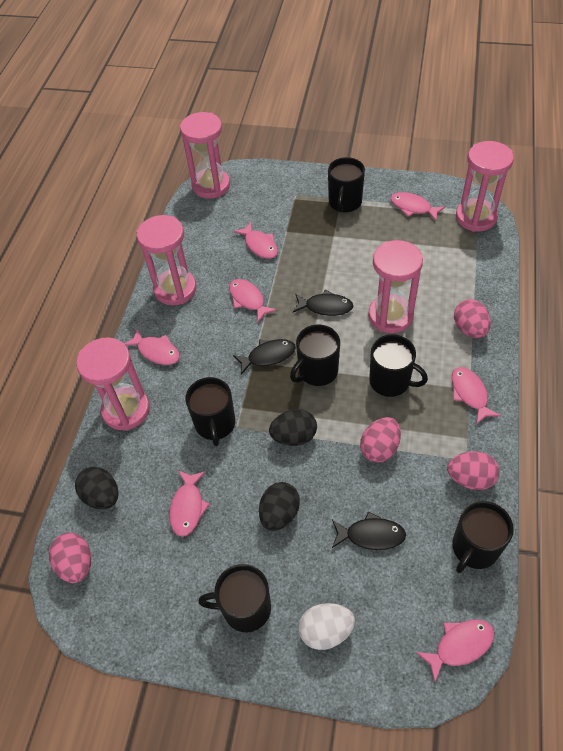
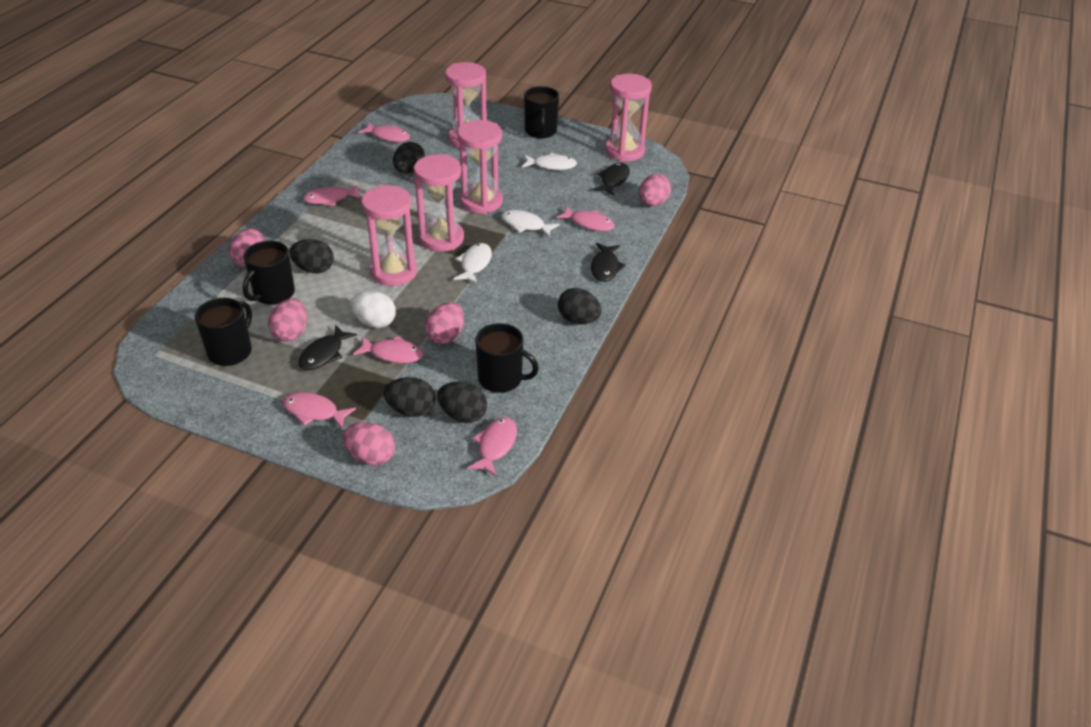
black egg: [75,467,118,509] [259,482,300,531] [269,409,317,446] = 3 -> [289,239,334,273] [383,377,436,417] [393,142,425,174] [437,382,487,423] [558,288,602,324] = 5
black mug: [185,377,235,446] [199,564,271,632] [290,325,340,386] [328,157,365,213] [369,334,428,397] [452,501,514,573] = 6 -> [195,298,252,366] [243,241,295,305] [475,323,539,393] [524,86,559,139] = 4
pink egg: [49,533,91,583] [360,417,401,463] [447,451,500,490] [454,299,491,338] = 4 -> [229,229,265,267] [268,299,307,341] [343,422,395,466] [425,302,464,344] [639,174,671,206] = 5
pink fish: [125,328,180,365] [169,471,210,537] [229,279,277,322] [233,222,278,259] [390,192,445,221] [416,620,494,682] [452,367,501,425] = 7 -> [283,392,356,429] [303,185,362,206] [353,336,423,363] [358,123,410,142] [467,417,517,476] [556,206,615,231] = 6
white fish: none = 0 -> [453,243,492,284] [501,210,560,237] [522,153,577,170] = 3

